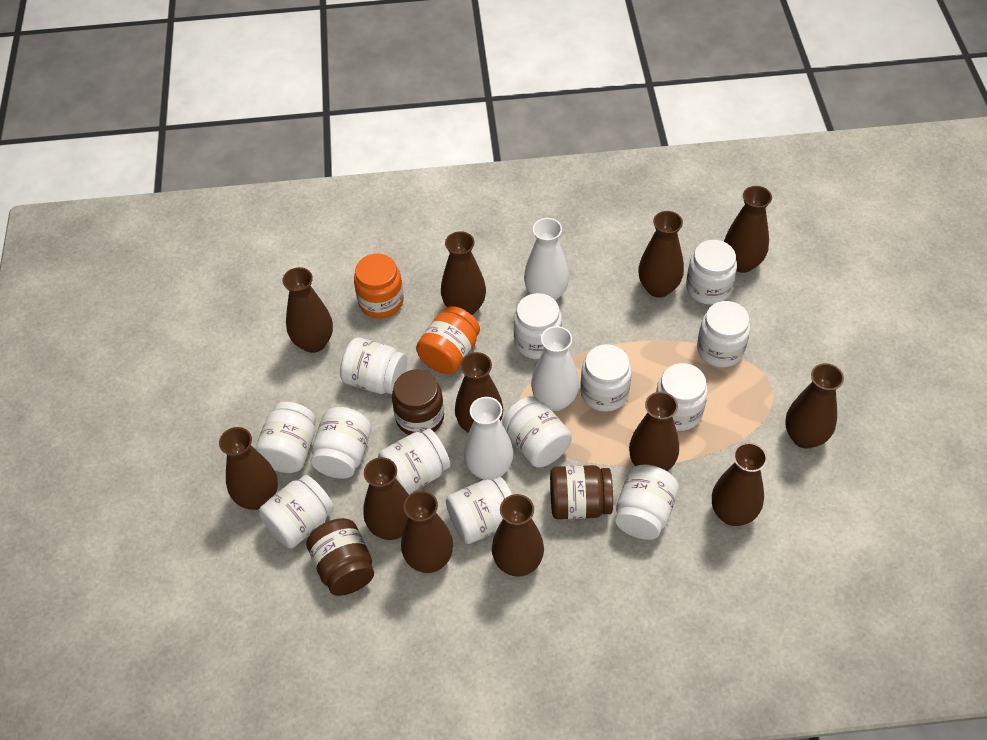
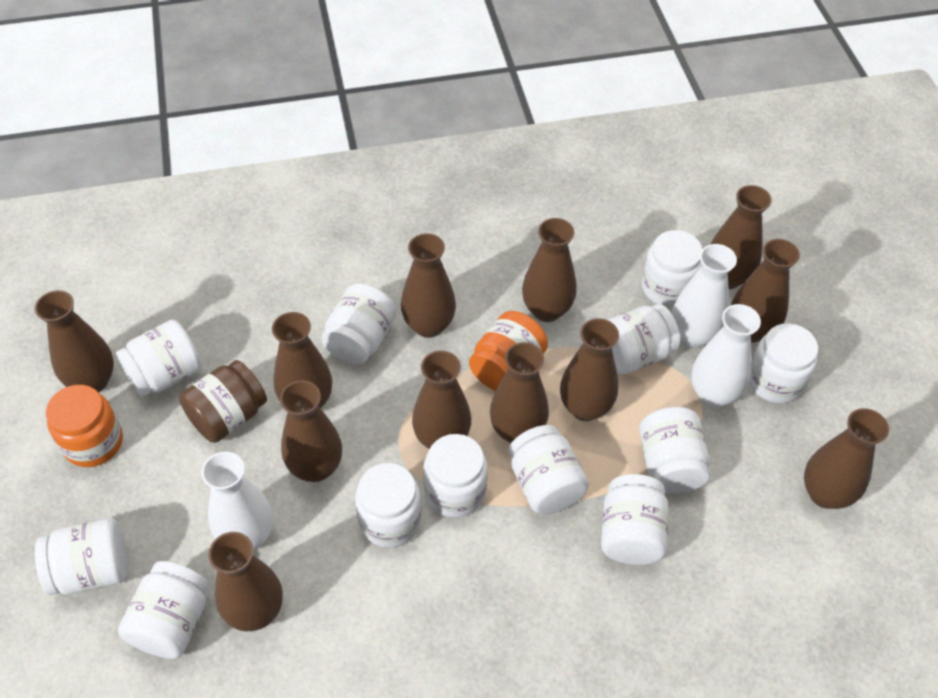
brown jar: [306,518,374,596] [392,370,444,435] [550,465,613,519] = 3 -> [179,360,267,443] = 1
white jar: [255,402,316,473] [259,475,334,548] [311,407,372,479] [340,338,407,394] [378,429,450,494] [446,477,513,544] [502,396,572,467] [514,293,562,359] [580,344,632,412] [615,464,679,540] [656,363,708,431] [686,240,737,305] [697,301,750,367] = 13 -> [35,518,128,595] [116,320,202,397] [118,561,209,659] [322,283,396,365] [355,463,422,548] [423,434,488,518] [509,425,589,514] [601,474,669,565] [607,304,680,375] [639,407,709,494] [642,230,702,307] [749,323,818,404] = 12

